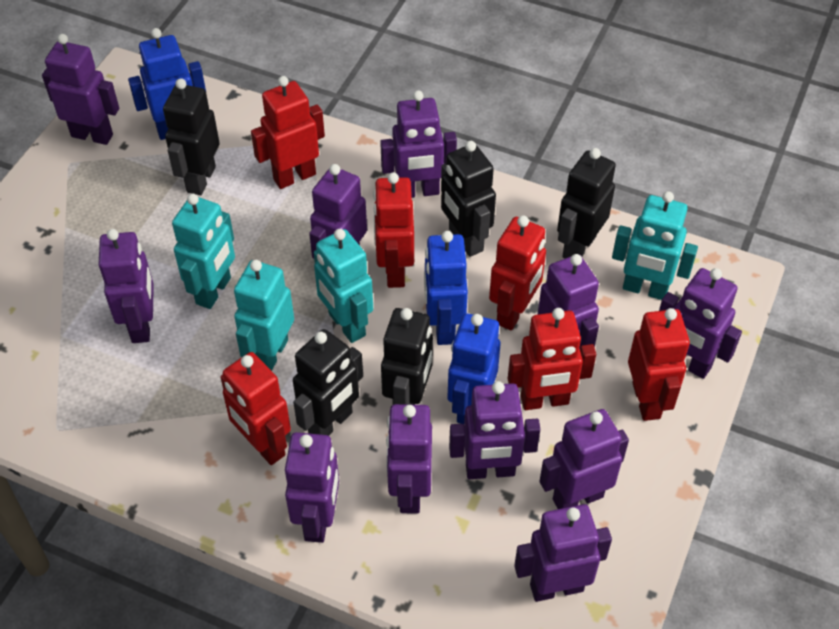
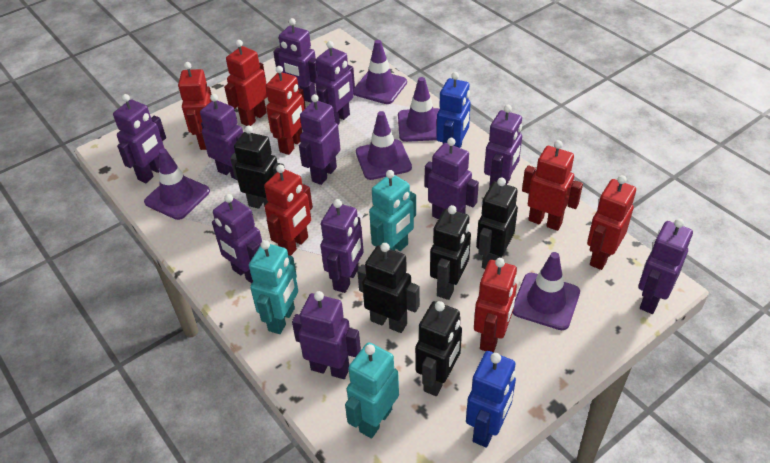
blue robot: [128,28,206,140] [424,231,468,345] [448,313,501,424] = 3 -> [437,72,471,148] [466,351,516,448] = 2
purple traffic cone: none = 0 -> [144,148,210,220] [353,40,407,104] [356,111,412,180] [398,77,440,142] [513,252,580,330] = 5
red robot: [220,352,291,465] [251,76,325,189] [373,172,414,288] [489,216,546,331] [508,308,596,410] [628,308,690,421] = 6 -> [178,62,212,150] [224,40,267,126] [264,165,313,256] [266,66,306,155] [474,258,517,352] [522,140,583,231] [587,175,636,270] = 7
turquoise robot: [172,194,235,309] [234,260,294,371] [314,229,373,343] [612,191,698,300] = 4 -> [249,240,298,334] [345,342,399,438] [369,170,416,251] = 3

